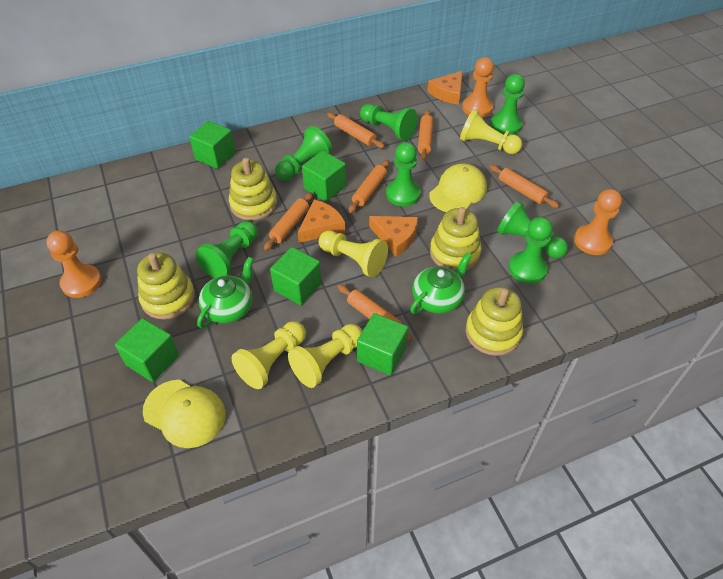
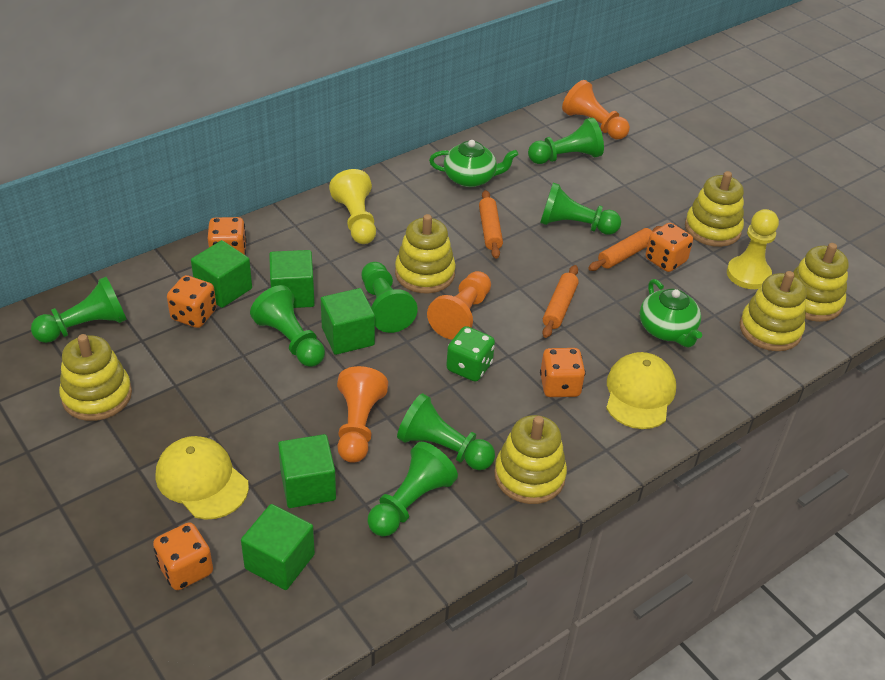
green dice: none = 0 -> [446,326,495,382] = 1
orange cheese: [298,199,345,243] [369,216,418,257] [428,71,463,105] = 3 -> none = 0
orange dice: none = 0 -> [153,522,213,590] [167,275,216,328] [208,217,247,255] [540,348,586,397] [646,223,693,272] = 5
orange rolling pin: [264,192,313,251] [327,112,385,148] [338,284,413,342] [349,160,389,213] [418,110,433,161] [489,165,559,208] = 6 -> [479,190,503,259] [542,265,579,338] [589,226,662,271] = 3
yellow pawn: [232,321,306,389] [288,324,362,388] [319,230,388,277] [460,109,522,154] = 4 -> [329,169,376,244] [727,209,779,289] = 2
yellow stacking toy: [137,253,195,319] [229,158,277,221] [430,207,482,271] [465,287,523,356] = 4 -> [59,334,132,421] [395,214,456,293] [494,415,567,504] [685,171,744,247] [740,271,806,351] [793,243,849,322] = 6

